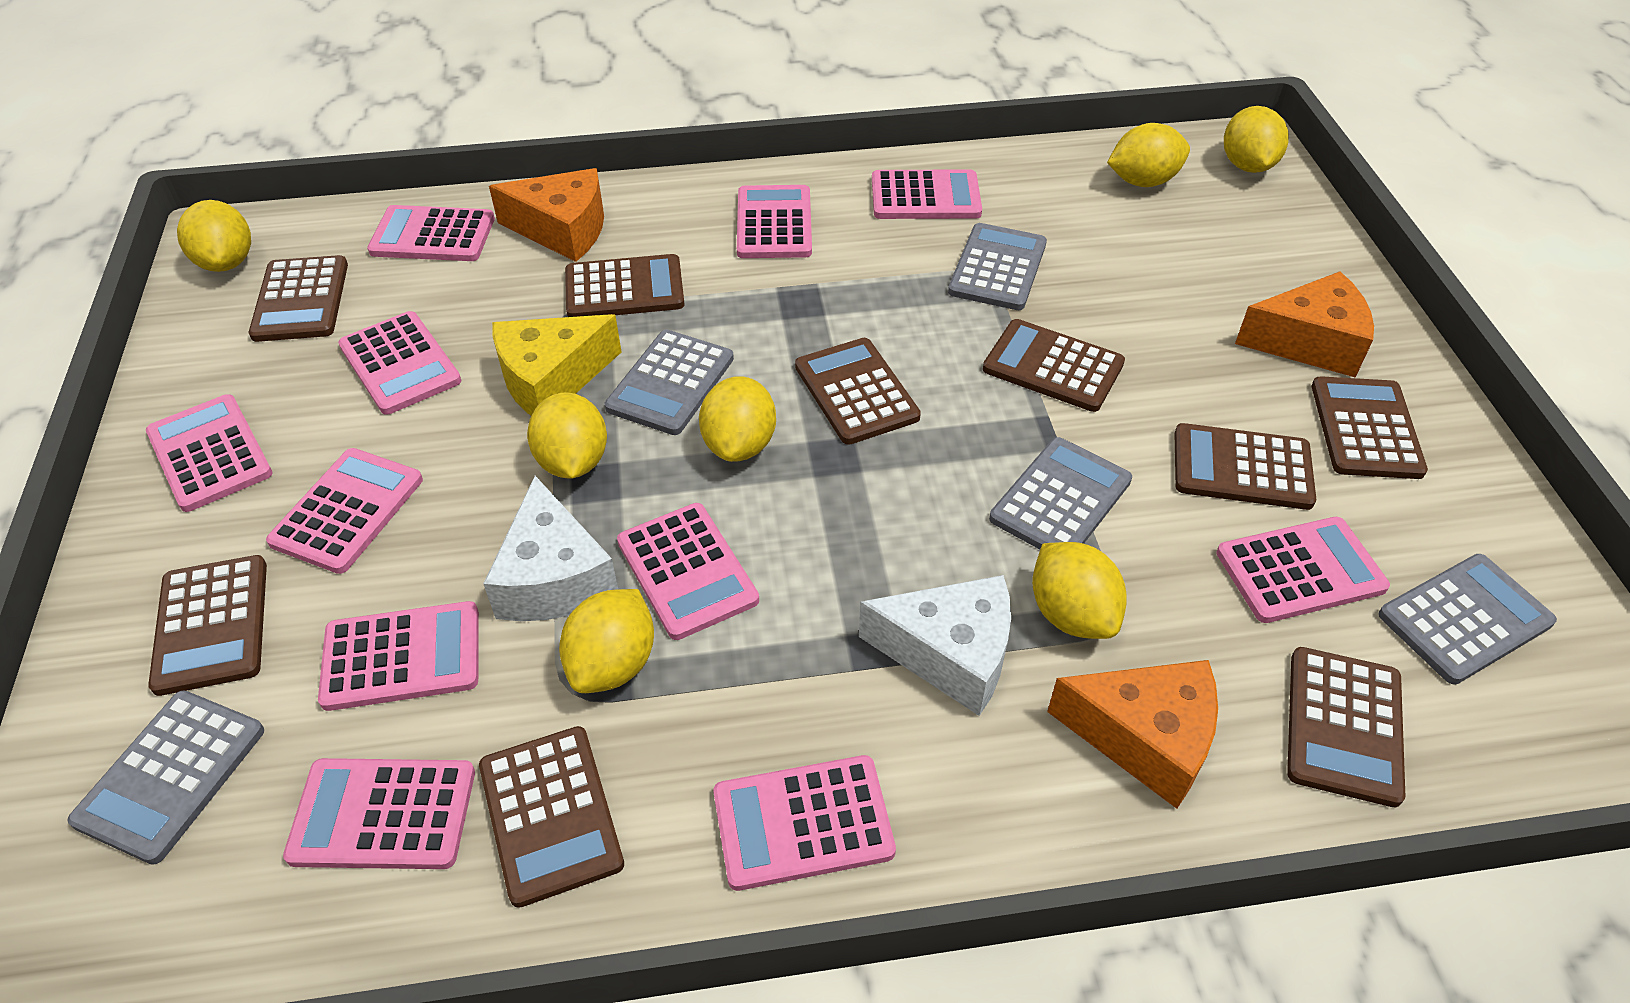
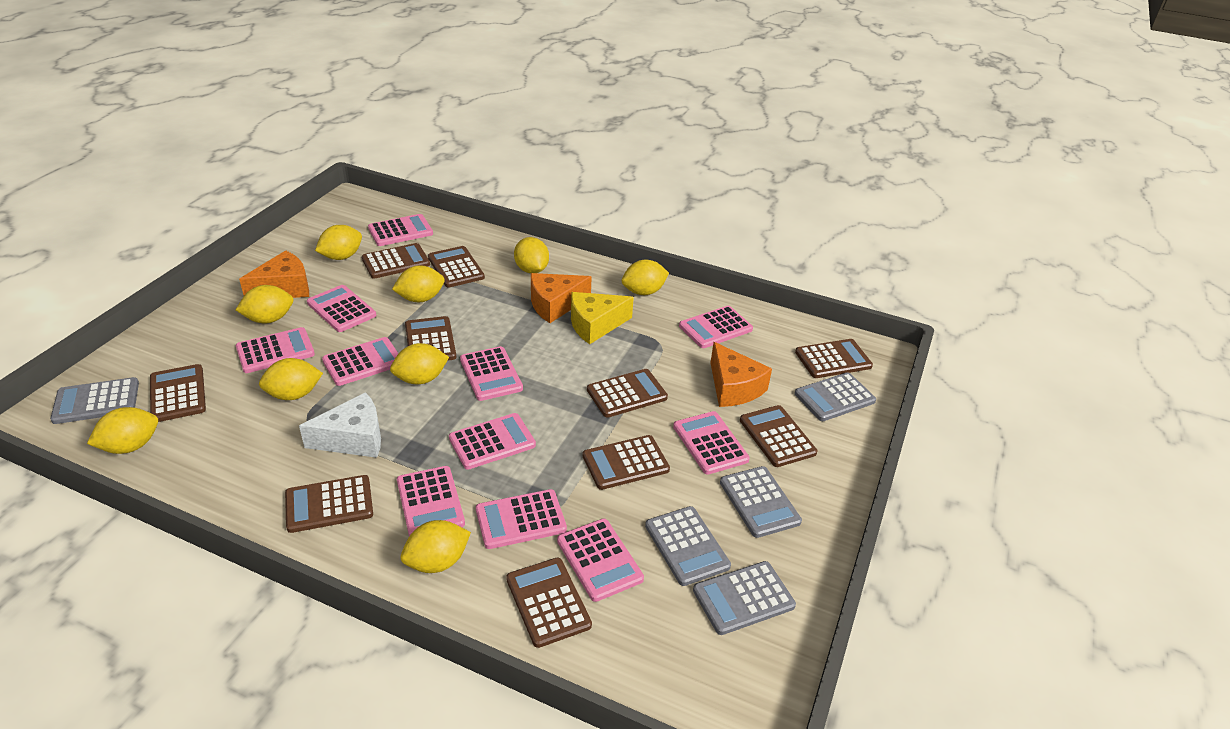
brown calculator: [148,555,267,696] [249,255,348,342] [479,726,624,908] [565,254,685,317] [795,338,921,445] [983,319,1125,412] [1175,423,1316,510] [1287,647,1405,807] [1312,376,1428,479] = 9 -> [150,364,206,422] [285,475,373,533] [362,243,430,279] [405,316,456,361] [428,246,485,288] [506,558,592,648] [583,435,670,490] [587,369,668,418] [740,405,817,467] [795,339,873,378] = 10
white cheese: [483,476,618,621] [859,575,1011,716] = 2 -> [299,392,381,458] = 1
yellow lemon: [177,200,251,272] [527,392,607,479] [559,589,654,693] [699,376,776,462] [1032,542,1127,639] [1107,123,1190,187] [1224,106,1288,173] = 7 -> [87,407,158,454] [236,285,293,323] [259,358,323,400] [315,225,362,260] [390,343,449,384] [392,265,445,302] [401,520,471,573] [514,237,549,273] [622,260,669,295] = 9

